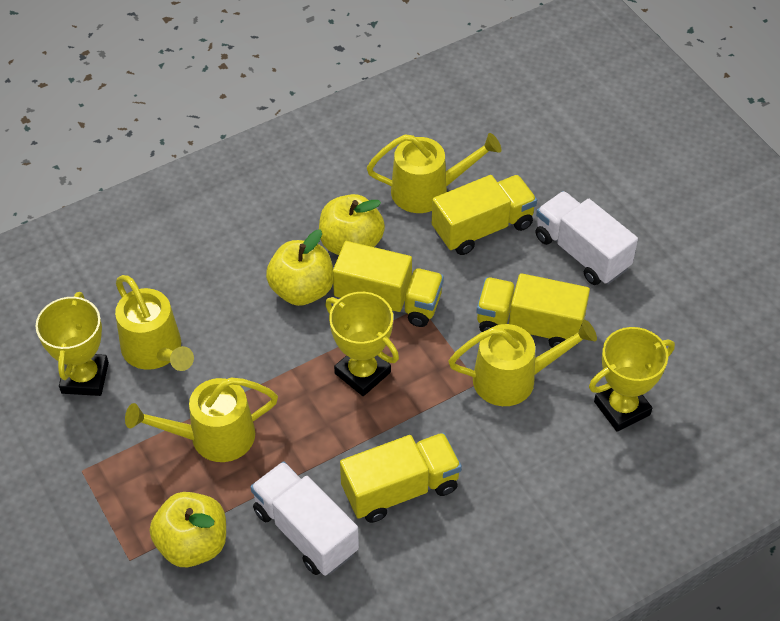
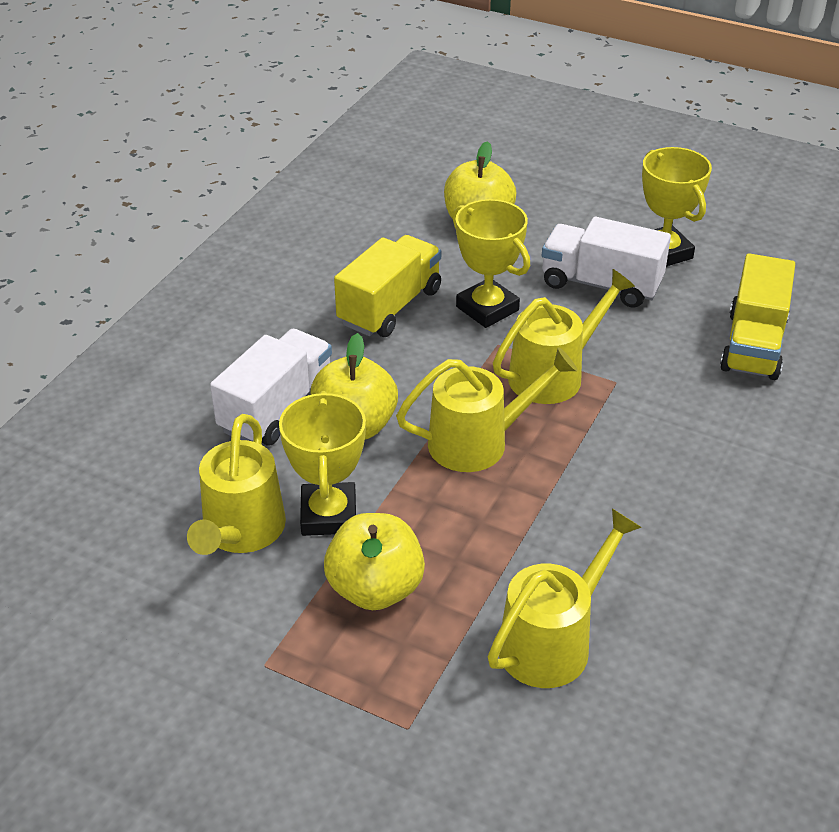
yellow truck: [333,241,444,327] [340,433,462,523] [432,175,537,255] [476,273,590,348] = 4 -> [334,235,441,337] [720,253,795,380] = 2

